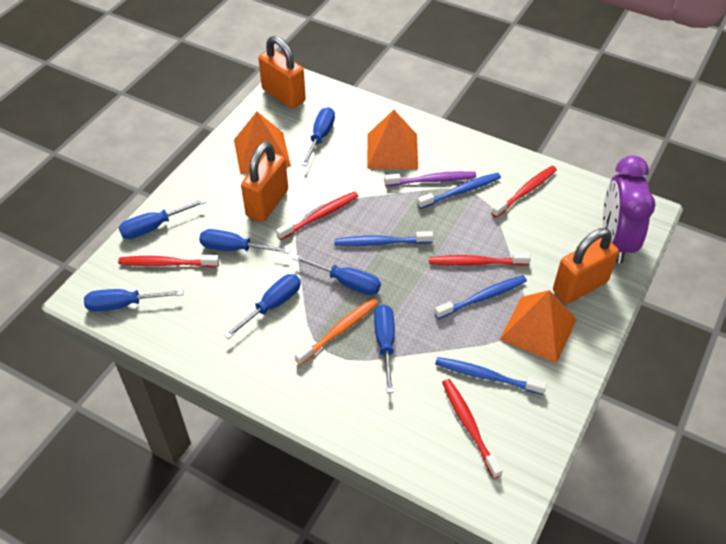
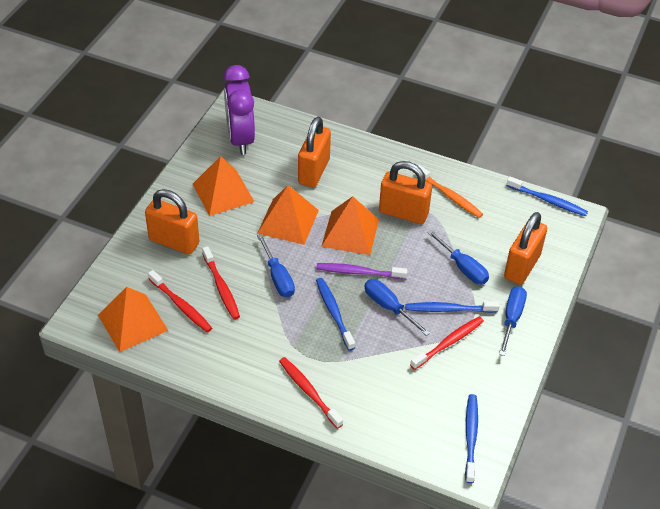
blue screwdriver: [84,289,183,312] [119,199,206,239] [199,229,290,254] [224,274,301,339] [293,254,381,295] [302,107,335,166] [374,304,395,393] = 7 -> [257,234,295,298] [365,279,430,336] [427,230,489,284] [499,286,527,356] = 4
orange padlock: [241,142,288,222] [258,36,306,108] [553,228,619,304] = 3 -> [145,189,199,254] [298,117,331,187] [379,161,432,224] [504,212,547,285] = 4
orange pyramid: [234,112,291,174] [367,110,418,169] [500,290,577,363] = 3 -> [98,287,169,352] [193,156,254,216] [257,185,319,245] [321,196,379,255] = 4
red toothbrush: [118,255,219,267] [276,191,358,240] [429,253,531,266] [442,379,503,479] [491,166,557,218] = 5 -> [148,270,212,333] [202,246,240,320] [279,357,343,429] [410,317,484,370] = 4

